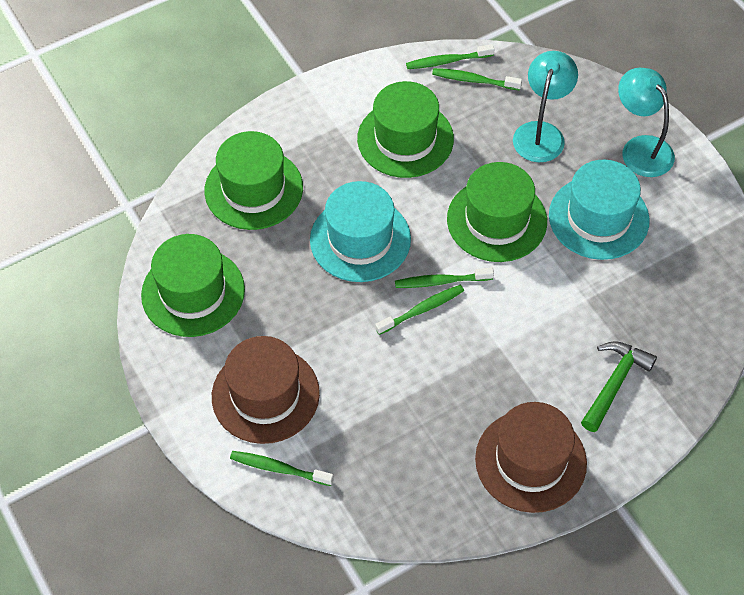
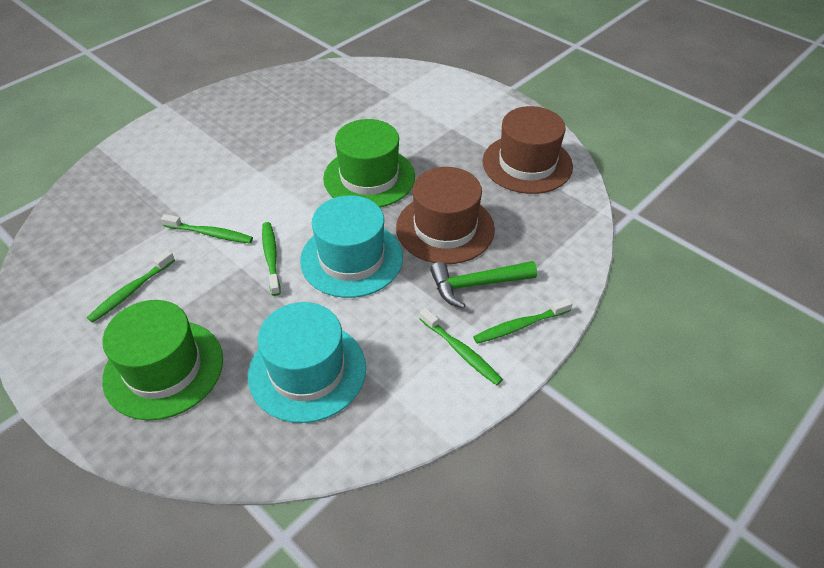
green hat: [141,234,245,337] [204,131,303,230] [357,81,454,178] [447,162,547,262] = 4 -> [102,300,223,420] [323,119,415,208] = 2
turquoise lamp: [513,51,578,162] [618,68,675,177] = 2 -> none = 0

